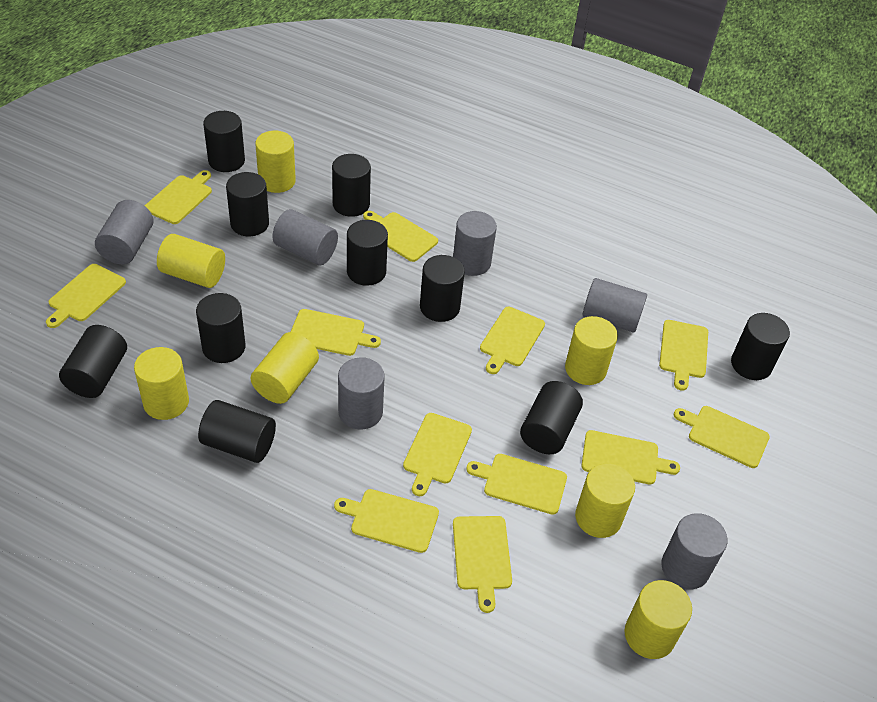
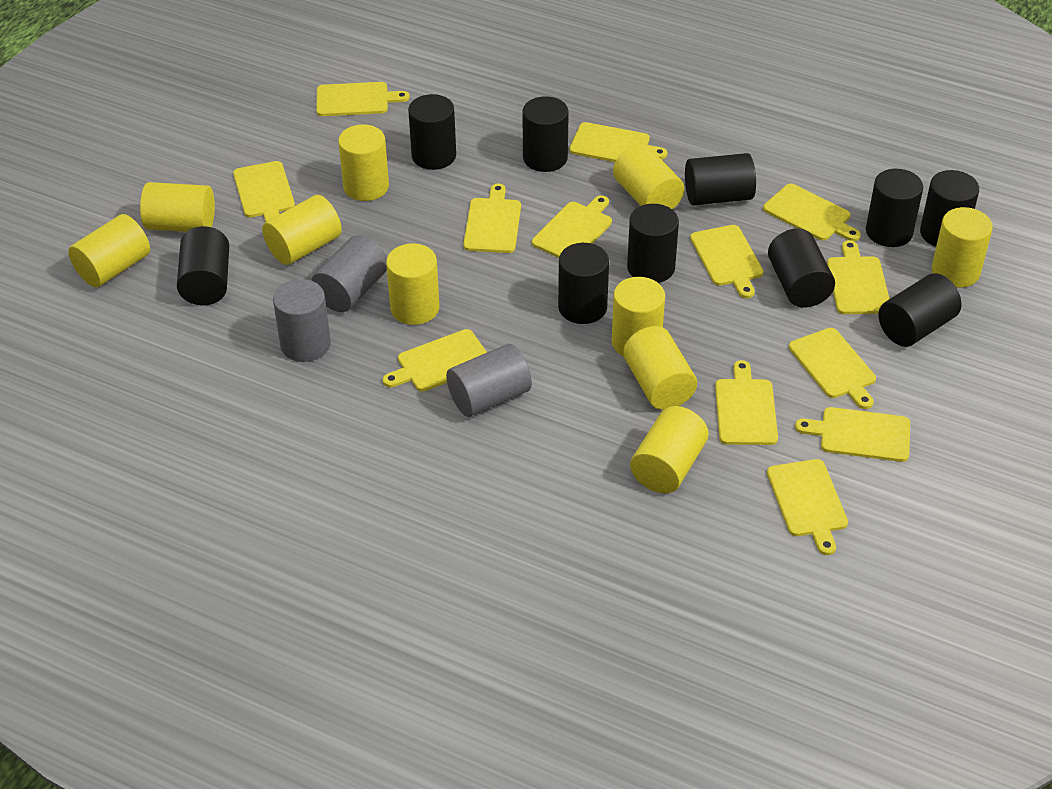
grey cylinder: [95,200,154,264] [272,209,338,265] [338,358,384,429] [453,211,497,276] [583,278,647,333] [661,513,727,590] = 6 -> [273,279,331,362] [311,235,387,312] [446,344,532,417] = 3
yellow cutting board: [46,264,126,328] [145,170,212,224] [291,309,381,356] [334,489,439,553] [363,211,438,262] [403,413,472,496] [453,516,512,613] [466,454,567,515] [480,307,545,374] [581,430,680,485] [659,320,708,391] [674,406,770,468] = 12 -> [233,161,295,222] [316,82,410,116] [383,329,487,391] [463,184,521,253] [532,195,612,258] [569,122,667,162] [690,225,764,298] [715,360,778,445] [763,183,861,241] [767,459,848,555] [789,328,876,409] [795,407,910,462] [827,240,889,314] = 13
yellow cylinder: [134,347,189,420] [157,234,225,288] [251,332,319,404] [255,131,296,193] [565,316,618,385] [575,463,635,538] [624,580,692,659] = 7 -> [68,214,150,287] [140,182,215,232] [262,195,342,265] [338,125,389,201] [386,244,440,325] [612,277,665,356] [613,144,684,210] [623,326,697,410] [630,406,709,493] [932,207,993,287] = 10

